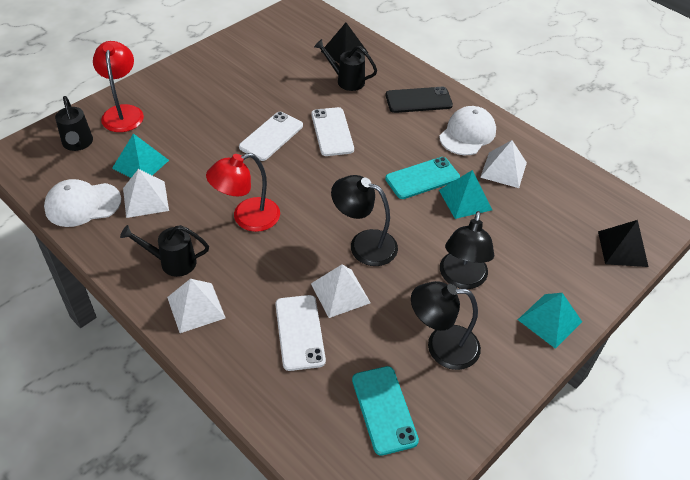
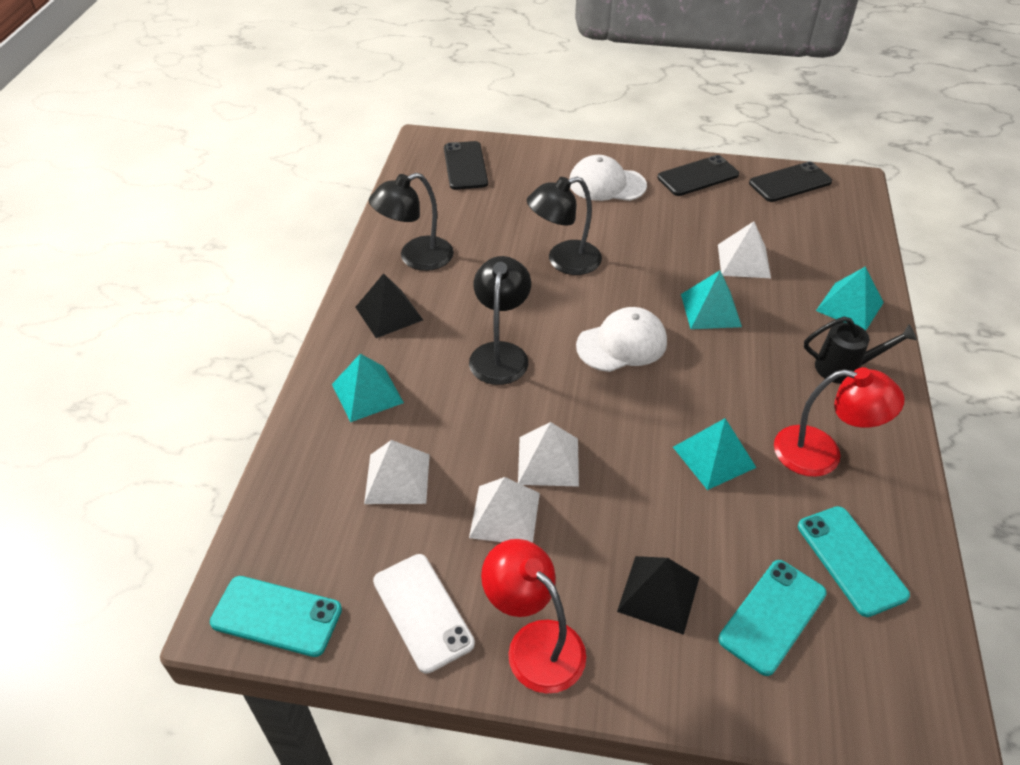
black phone: [386,87,453,113] = 1 -> [444,141,488,190] [657,155,739,196] [749,161,832,202] = 3
black watering can: [55,96,93,151] [120,225,209,277] [314,39,377,91] = 3 -> [804,316,917,384] = 1
turquoise phone: [352,366,419,456] [385,157,460,199] = 2 -> [210,576,342,657] [718,560,827,676] [798,506,910,617] = 3
turquoise pyramid: [112,133,169,178] [439,170,492,219] [518,293,582,349] = 3 -> [332,354,404,422] [673,418,757,490] [681,270,742,329] [816,266,884,331] = 4
white phone: [239,112,303,161] [275,295,326,371] [311,107,354,156] = 3 -> [373,554,475,674] = 1

